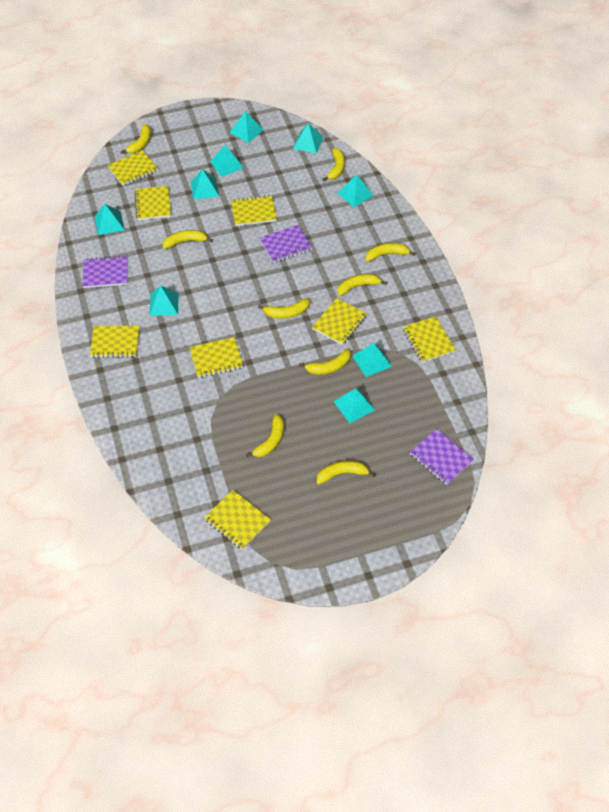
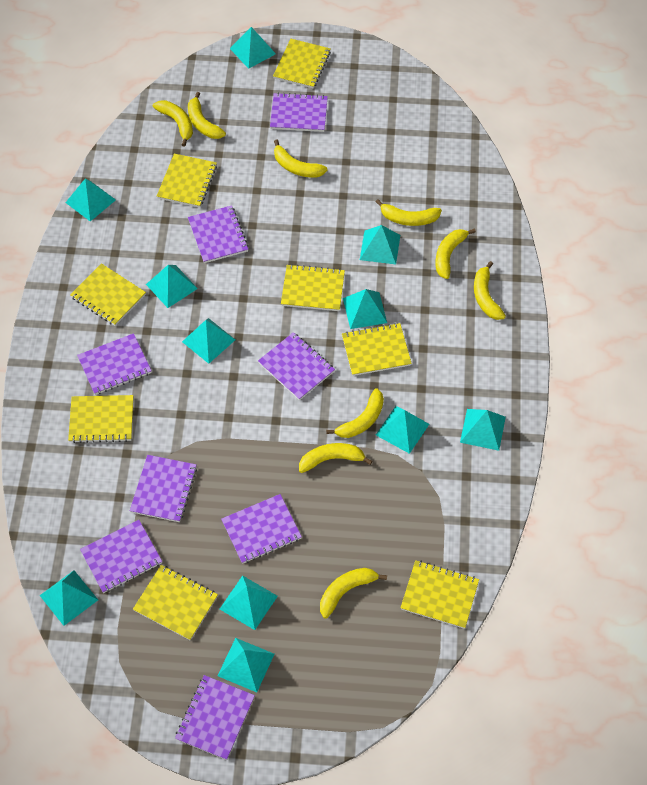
purple notebook: [83,256,128,288] [260,225,312,263] [410,429,474,485] = 3 -> [77,333,152,395] [80,520,162,593] [130,455,197,522] [175,675,255,760] [188,205,249,263] [221,494,302,564] [258,332,335,400] [270,92,328,132] = 8
turquoise pyramid: [94,204,125,235] [149,285,179,316] [191,169,219,200] [210,145,244,177] [229,111,264,143] [293,123,323,154] [333,388,375,423] [337,174,374,207] [352,343,392,377] = 9 -> [39,570,98,626] [65,178,116,222] [146,265,198,308] [182,318,235,364] [218,638,274,692] [220,575,278,630] [230,27,276,69] [343,289,387,329] [360,225,400,264] [376,406,429,454] [460,409,506,451] = 11

